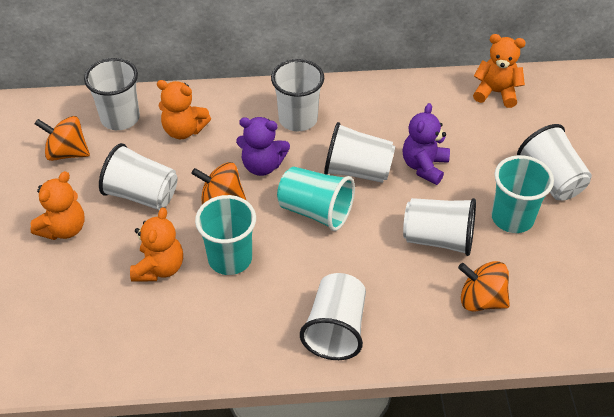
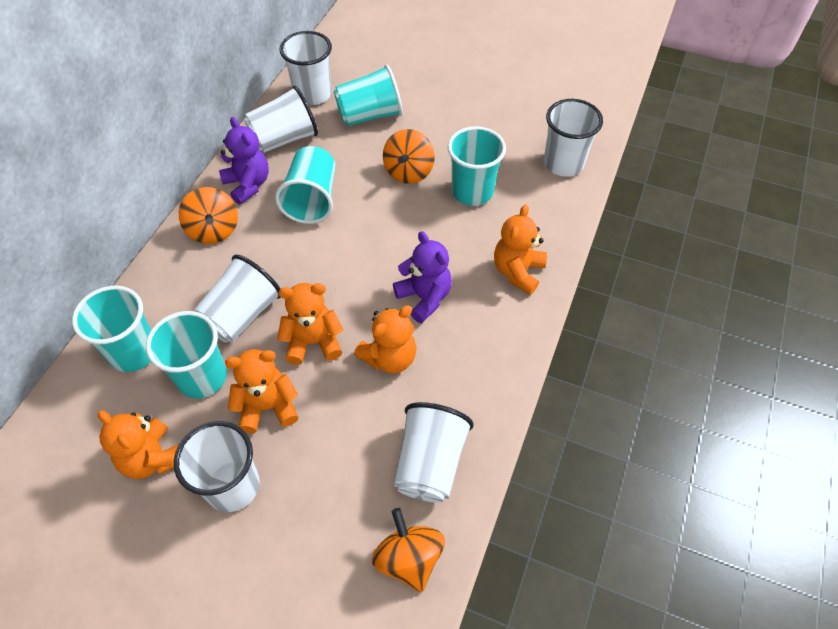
orange teddy bear: [30,171,85,240] [130,207,183,281] [157,80,211,139] [473,34,526,108] = 4 -> [98,410,179,479] [225,349,299,433] [277,283,343,365] [354,306,417,373] [494,204,547,295] = 5
turquoise cup: [195,195,256,275] [277,167,355,231] [491,155,554,233] = 3 -> [72,286,151,372] [146,311,227,398] [275,146,336,224] [334,64,403,126] [448,126,506,206] = 5
white cup: [84,58,140,130] [99,143,178,210] [271,59,324,131] [300,273,366,360] [324,122,395,183] [403,198,476,256] [517,124,592,201] = 7 -> [174,421,260,512] [193,255,281,343] [244,86,318,153] [280,31,332,105] [394,402,474,503] [544,99,603,177] = 6

